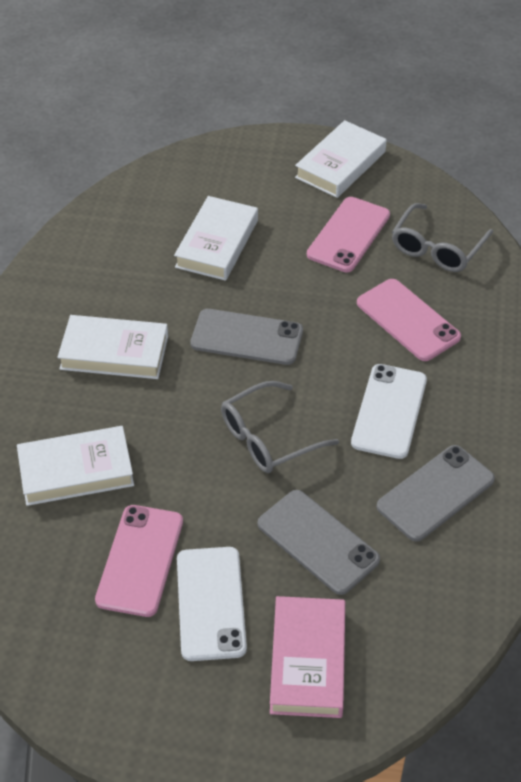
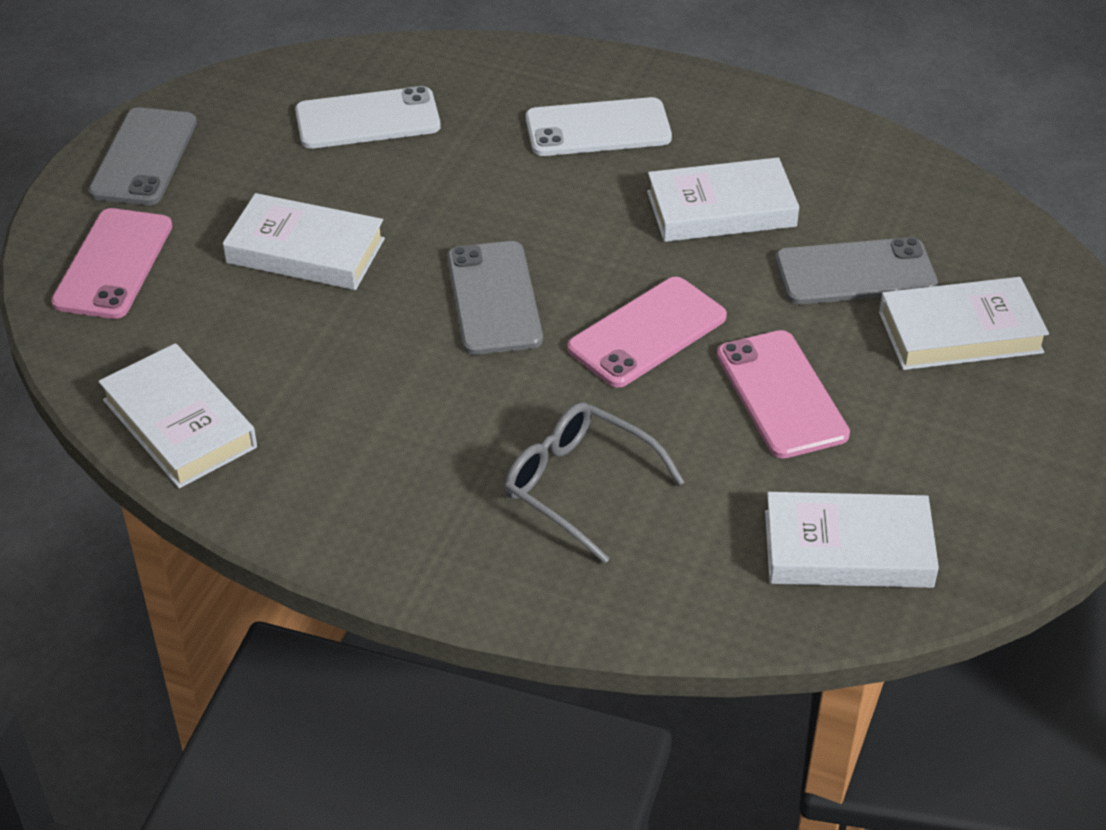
grey glasses: [221,381,339,473] [392,203,493,272] = 2 -> [504,402,684,564] = 1
pink book: [270,596,345,718] = 1 -> none = 0
white book: [17,426,134,506] [57,315,168,379] [174,196,258,281] [295,120,387,198] = 4 -> [98,343,257,488] [223,193,385,290] [647,157,799,242] [765,492,939,588] [879,277,1049,370] = 5

